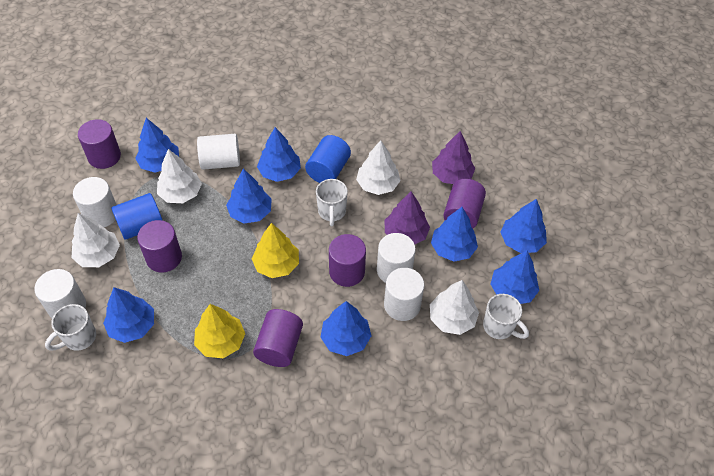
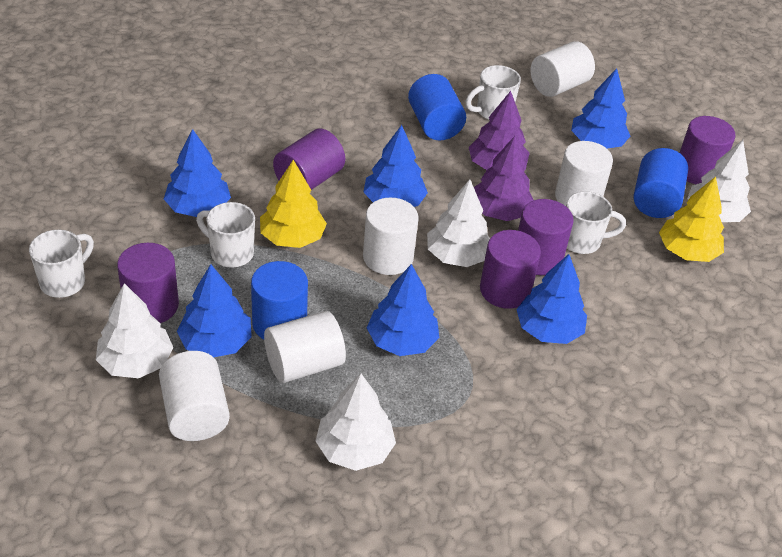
blue cylinder: [111,193,163,240] [305,135,351,183] = 2 -> [251,261,308,340] [408,74,466,141] [634,148,688,218] = 3
blue tree: [103,287,154,343] [135,118,179,173] [226,169,272,223] [257,127,301,182] [320,301,371,356] [431,207,478,262] [491,251,539,304] [501,199,547,253] = 8 -> [164,129,231,217] [177,264,252,357] [364,125,428,207] [367,264,439,356] [516,254,587,344] [571,69,630,148] = 6
white mug: [45,304,96,351] [316,179,348,226] [483,294,529,339] = 3 -> [29,230,94,298] [196,202,255,267] [465,65,521,120] [566,191,626,254] = 4

